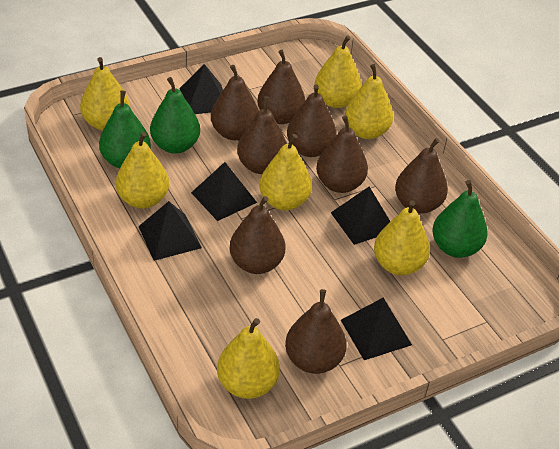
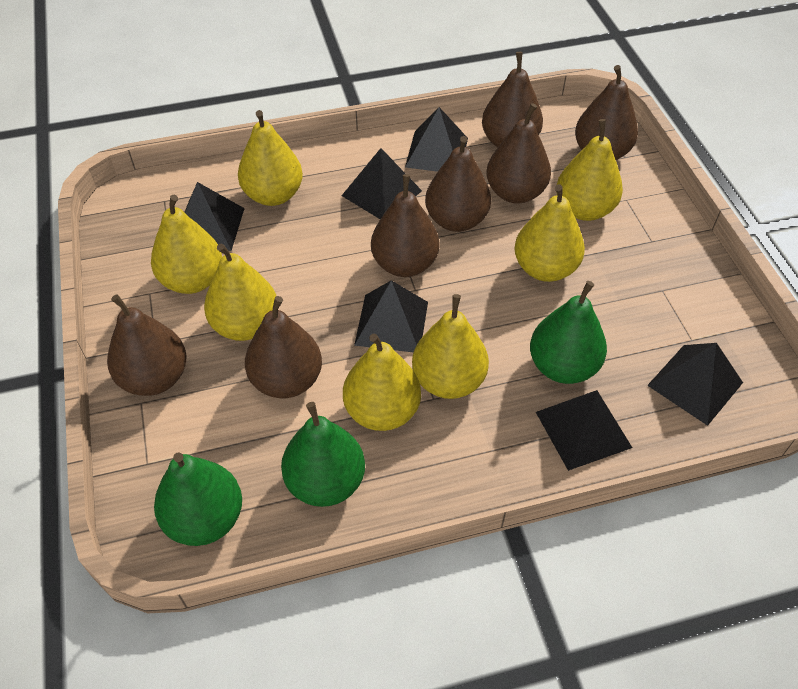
black pyramid: [138,201,202,261] [179,64,223,114] [191,162,257,221] [331,187,390,245] [341,298,412,360] = 5 -> [185,182,245,251] [342,148,422,219] [354,280,428,352] [405,107,468,172] [536,390,632,471] [647,343,743,426] = 6
brown pear: [211,65,259,140] [229,196,286,274] [237,96,287,174] [257,50,305,124] [285,289,347,374] [287,84,337,157] [316,116,368,193] [395,138,448,214] = 8 -> [107,294,187,396] [245,296,322,398] [371,174,439,277] [425,136,491,232] [482,52,543,147] [486,103,551,203] [575,65,638,160] = 7

